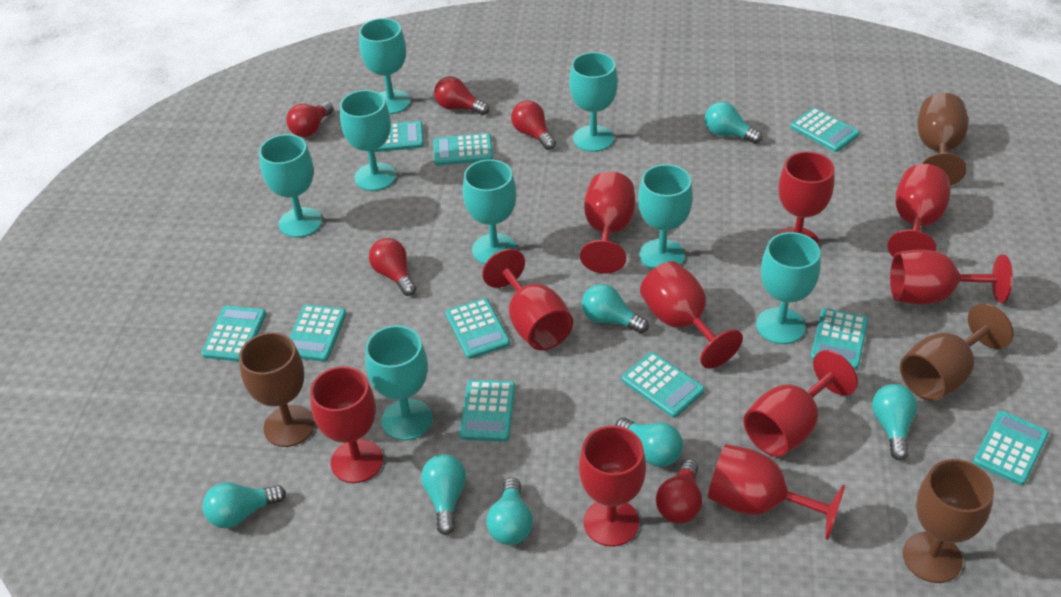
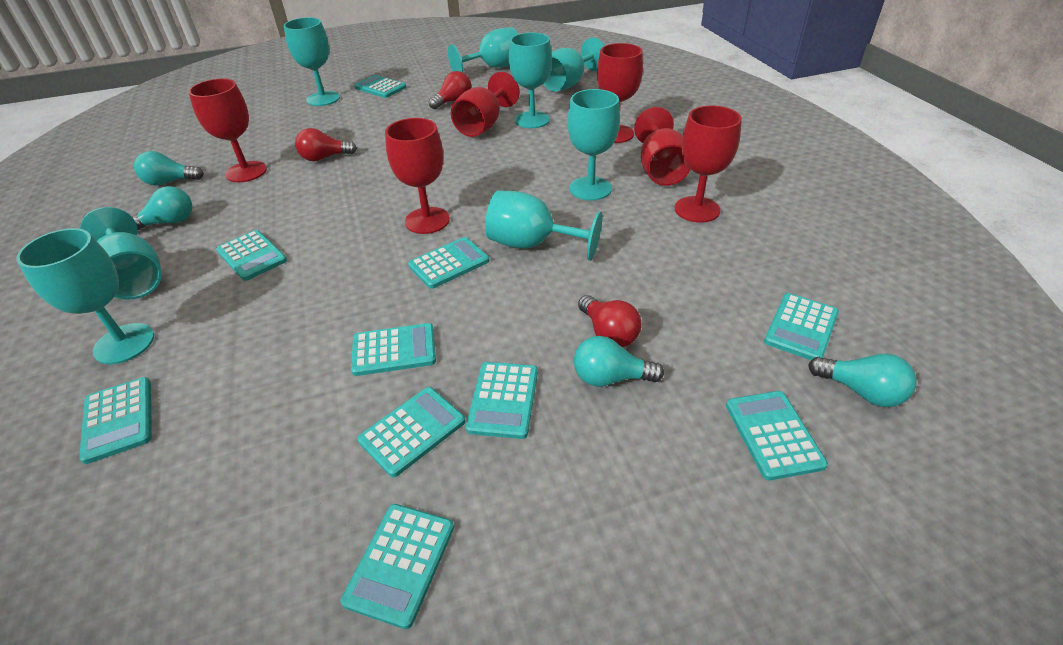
brown goblet: [239,332,315,447] [900,303,1014,401] [903,459,994,583] [918,93,968,186] = 4 -> none = 0
red goblet: [310,366,383,483] [482,249,573,350] [579,426,646,547] [580,171,635,274] [640,261,743,368] [708,444,845,540] [743,350,858,457] [775,151,835,246] [888,164,950,257] [890,250,1013,305] = 10 -> [188,78,267,182] [385,118,450,234] [451,72,520,137] [597,43,643,143] [634,107,690,186] [675,106,742,223] = 6
red light bulb: [286,102,333,137] [369,238,417,296] [434,76,489,115] [511,100,556,150] [656,459,702,524] = 5 -> [295,128,357,161] [429,71,471,109] [578,295,641,347] = 3
turquoise light bulb: [202,482,286,528] [421,454,466,535] [487,477,533,545] [582,284,649,333] [615,417,683,467] [705,102,762,144] [872,384,917,460] = 7 -> [132,186,192,230] [134,151,204,186] [574,336,664,387] [808,354,917,407] = 4

